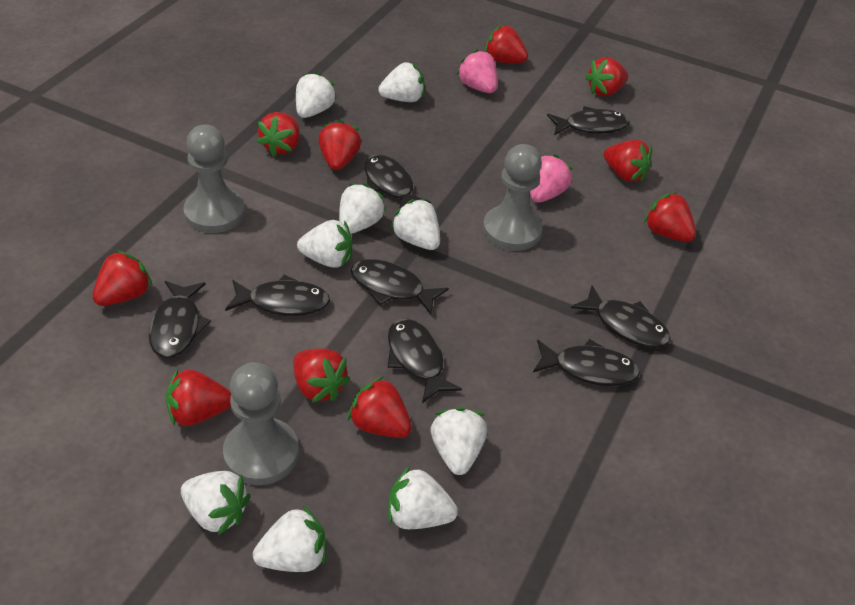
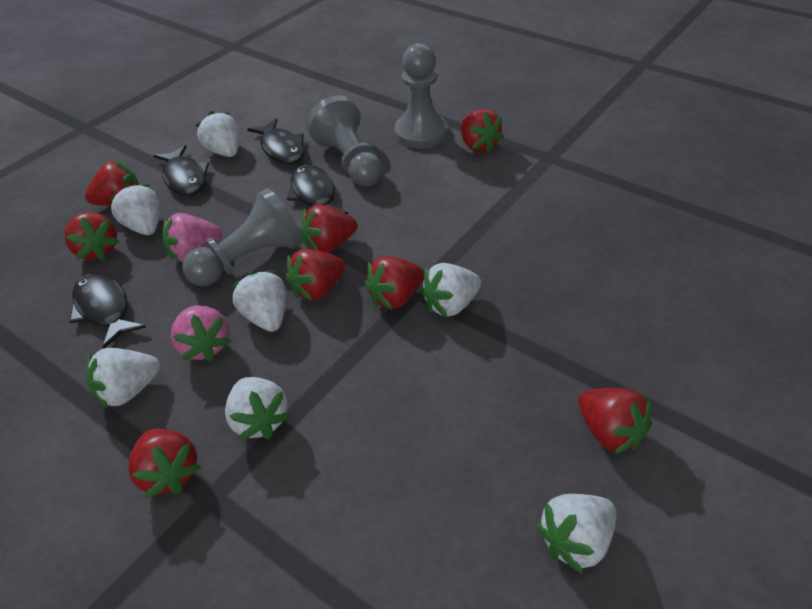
black fish: [149,281,211,358] [225,274,330,316] [351,259,449,314] [364,154,431,208] [388,318,462,403] [533,339,640,386] [547,106,630,135] [571,285,671,348] = 8 -> [70,273,146,349] [153,145,209,196] [247,119,305,164] [287,165,348,214] = 4
red strawberry: [92,250,152,306] [166,369,231,426] [257,112,300,156] [293,348,350,402] [318,120,361,170] [348,376,412,438] [485,25,528,63] [585,57,629,96] [603,140,652,182] [644,192,696,242] = 10 -> [64,212,120,261] [85,160,139,206] [128,429,201,498] [286,249,345,301] [301,204,358,253] [365,256,424,310] [460,109,504,153] [578,388,652,455] = 8
white strawberry: [181,471,251,535] [253,506,326,572] [296,72,337,118] [297,220,353,268] [339,183,386,234] [378,62,425,102] [388,465,458,529] [391,199,440,250] [431,407,487,475] = 9 -> [86,348,160,409] [108,184,160,235] [196,111,239,157] [225,377,291,440] [231,270,286,332] [420,263,481,318] [536,494,616,574] = 7

